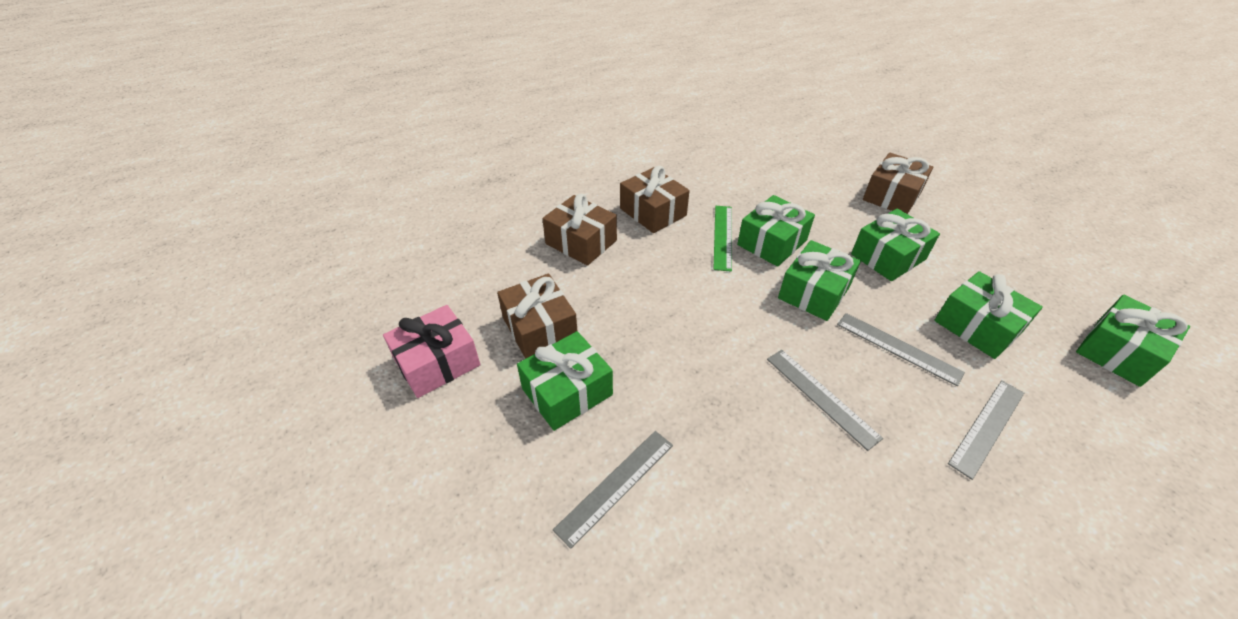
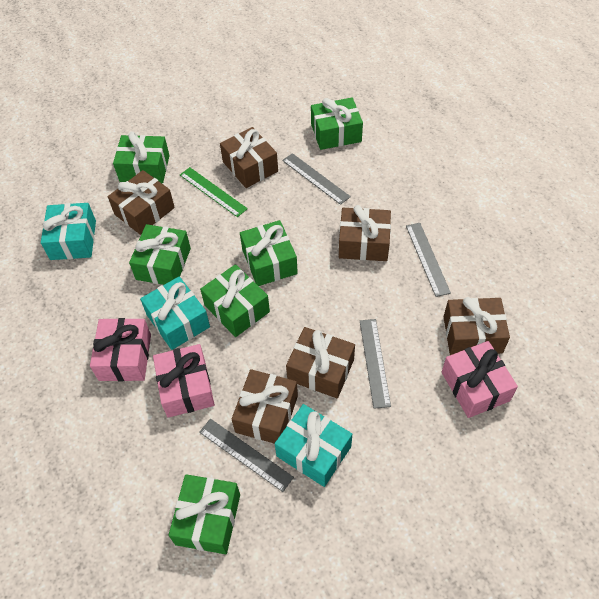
brown gift: [497,274,577,359] [542,194,617,266] [620,166,690,233] [863,153,933,214] = 4 -> [108,170,175,235] [220,127,278,188] [232,369,298,444] [286,327,355,398] [339,205,391,261] [444,297,510,355] = 6
pink gift: [383,305,481,398] = 1 -> [90,318,151,381] [153,344,215,418] [442,341,518,418] = 3
turquoise gift: none = 0 -> [41,203,96,260] [140,276,210,350] [275,404,352,487] = 3

